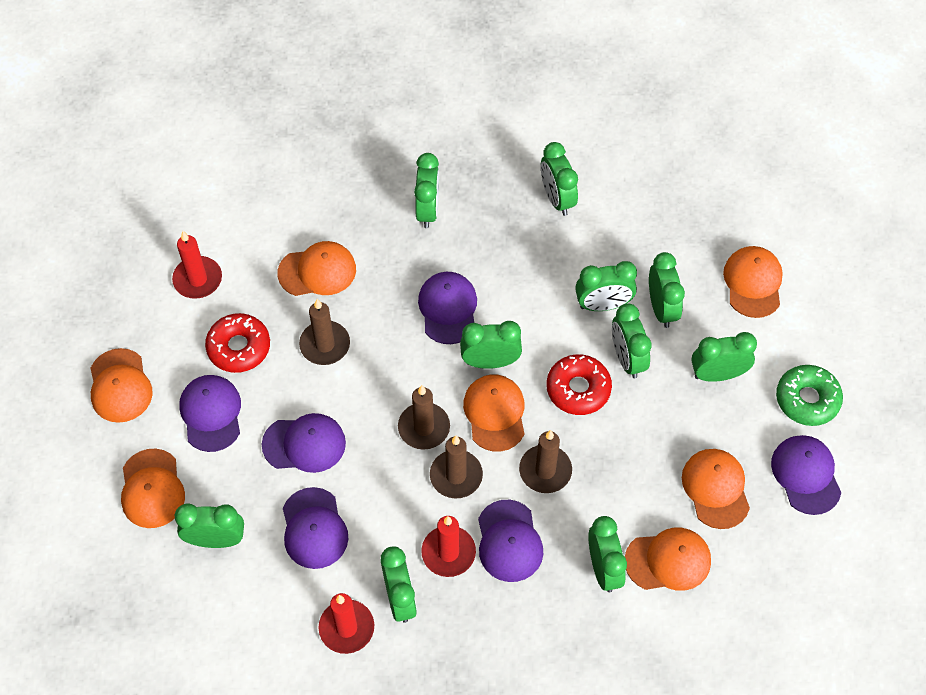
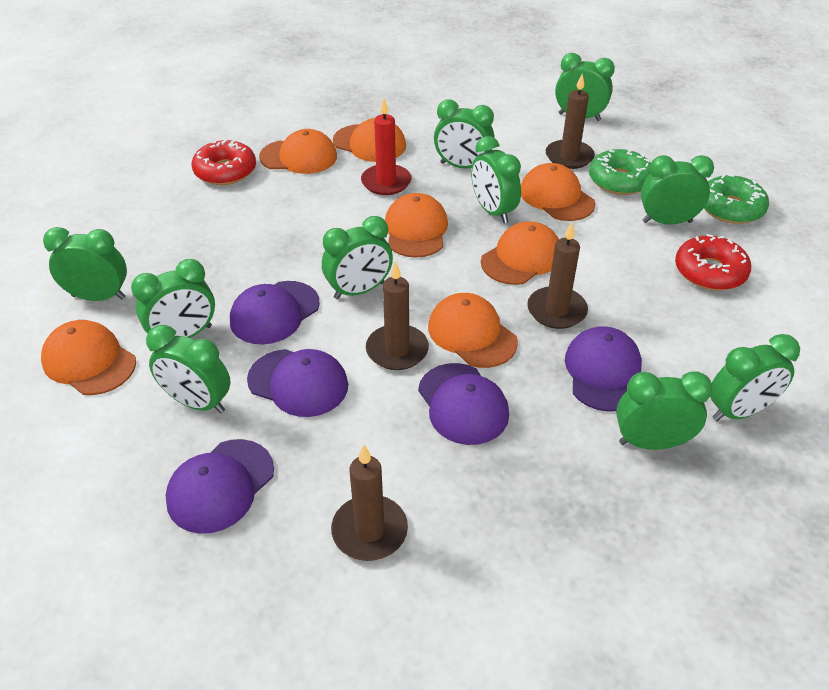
green donut: [776,365,843,426] = 1 -> [589,149,651,195] [704,174,769,224] = 2
purple cap: [179,375,241,452] [262,413,346,473] [283,487,348,569] [418,272,477,344] [478,500,543,582] [771,435,841,515] = 6 -> [165,439,274,534] [230,281,320,344] [247,349,348,417] [418,363,509,445] [565,326,642,412] = 5
red candle: [172,231,222,299] [319,593,374,654] [421,516,476,577] = 3 -> [361,98,411,195] = 1

